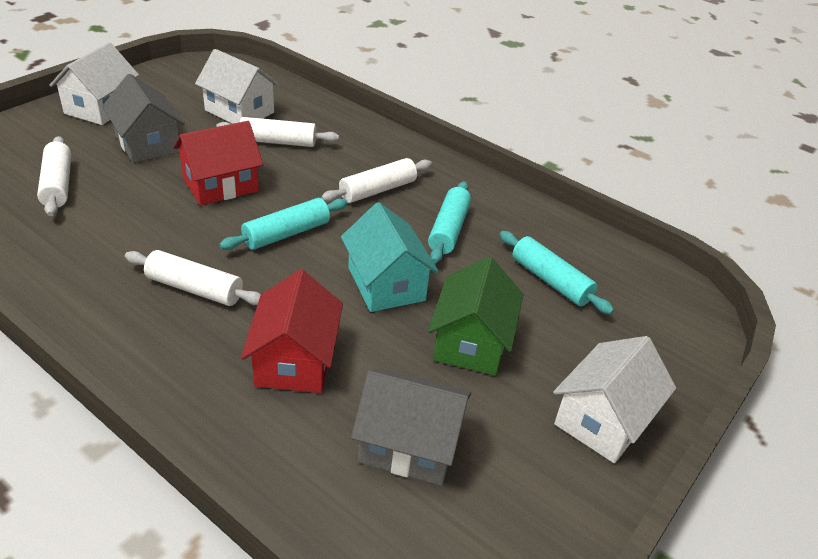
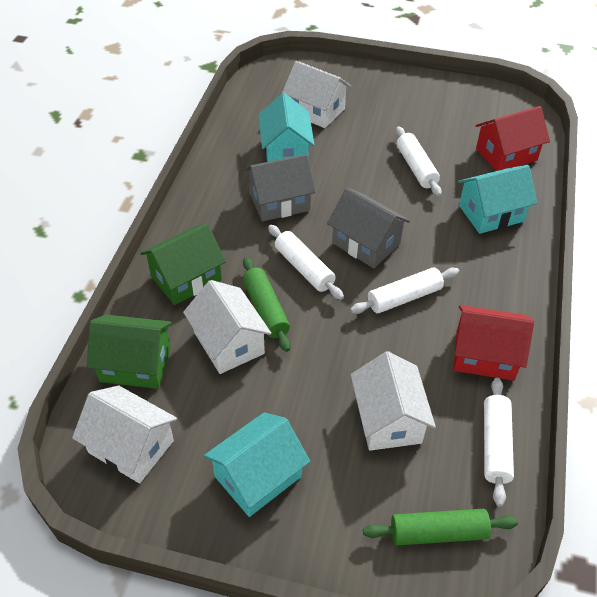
green house: [428,257,524,376] = 1 -> [86,315,172,389] [141,223,226,305] = 2
green rolling pin: none = 0 -> [243,257,291,352] [363,509,518,545] = 2
turquoise house: [341,202,439,312] = 1 -> [204,412,310,517] [258,93,315,162] [458,165,537,234] = 3
turquoise rolling pin: [219,198,348,250] [428,181,471,263] [500,231,614,315] = 3 -> none = 0
white house: [49,42,139,125] [195,49,280,124] [553,336,676,463] = 3 -> [72,386,177,483] [183,280,272,374] [282,61,351,128] [351,351,436,451] = 4

